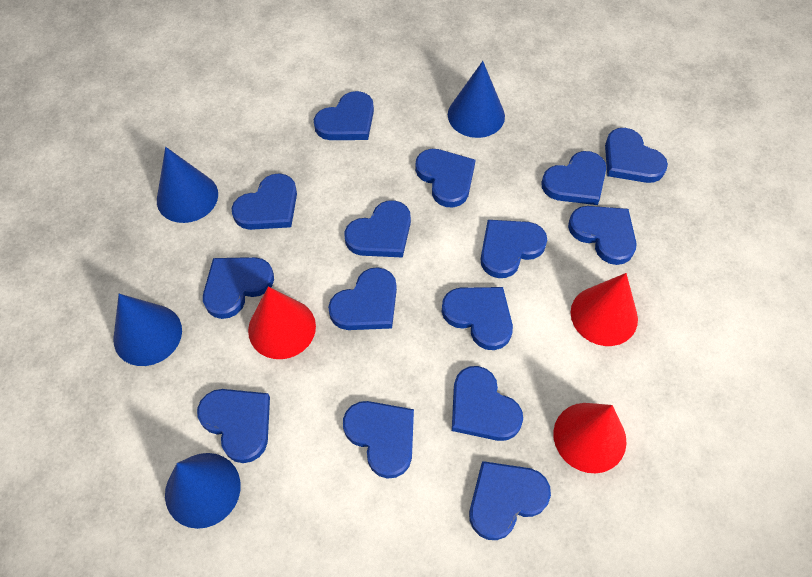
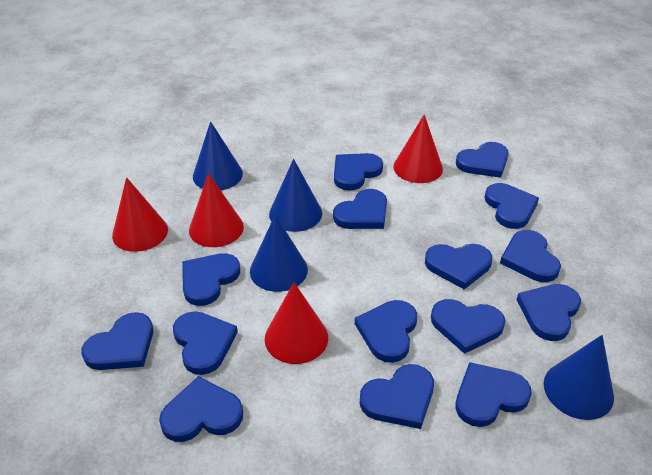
red cone: [248,286,316,359] [553,403,627,473] [571,273,638,346] = 3 -> [112,177,168,252] [189,173,244,247] [265,283,328,364] [393,114,443,183] = 4

